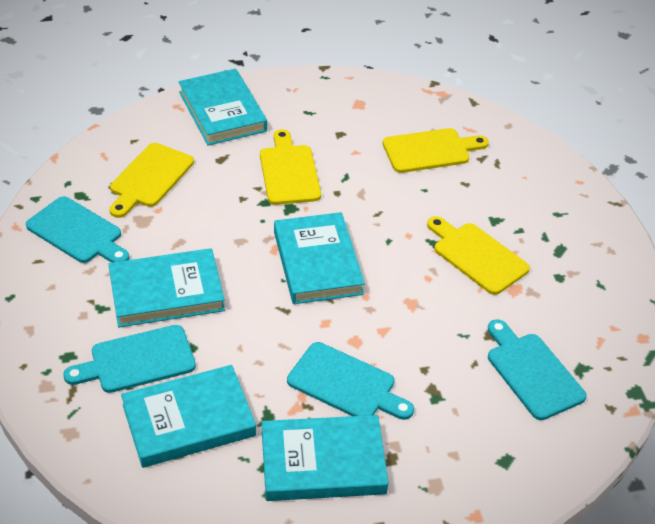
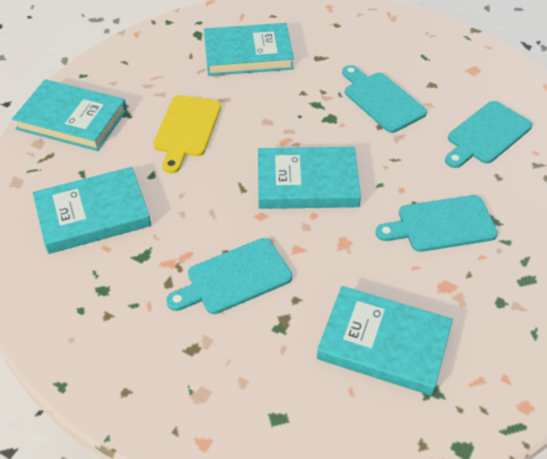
yellow cutting board: [110,143,194,218] [260,129,321,205] [383,128,489,173] [427,216,530,295] = 4 -> [153,95,221,173] = 1

